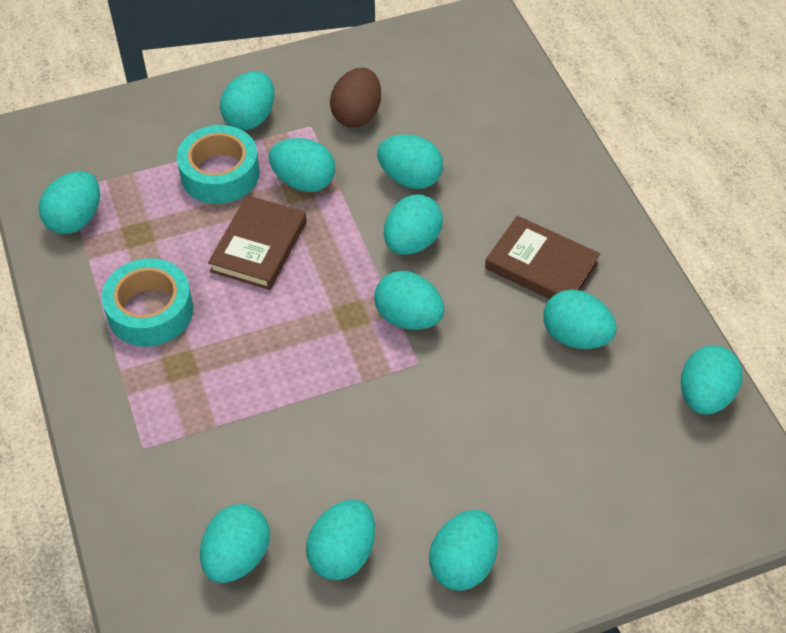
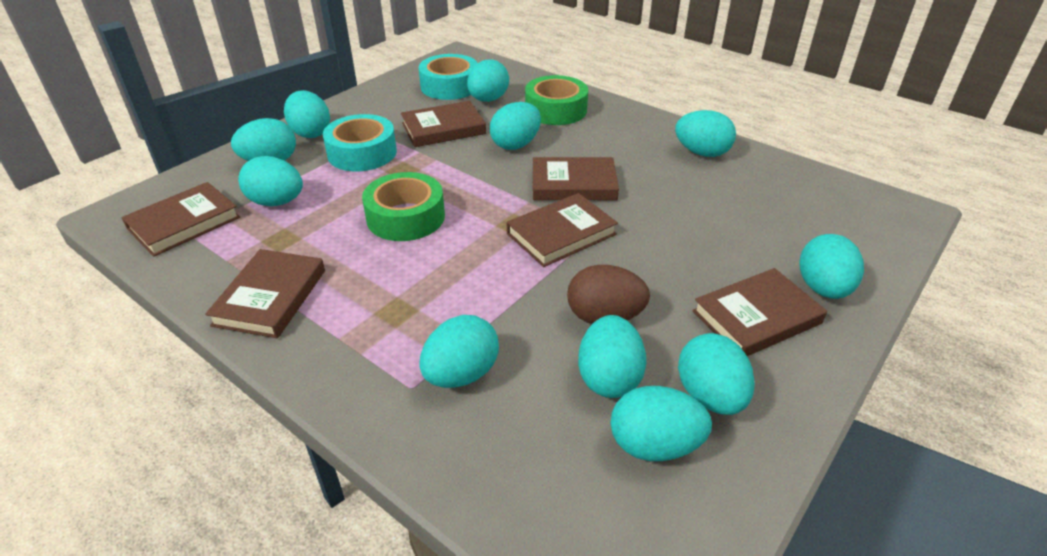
brown book: [208,195,307,290] [485,216,600,299] = 2 -> [122,182,240,257] [205,249,325,338] [401,101,486,147] [507,193,618,267] [533,157,619,200] [692,268,827,356] = 6
green tape: none = 0 -> [362,172,445,241] [525,75,588,125] = 2

